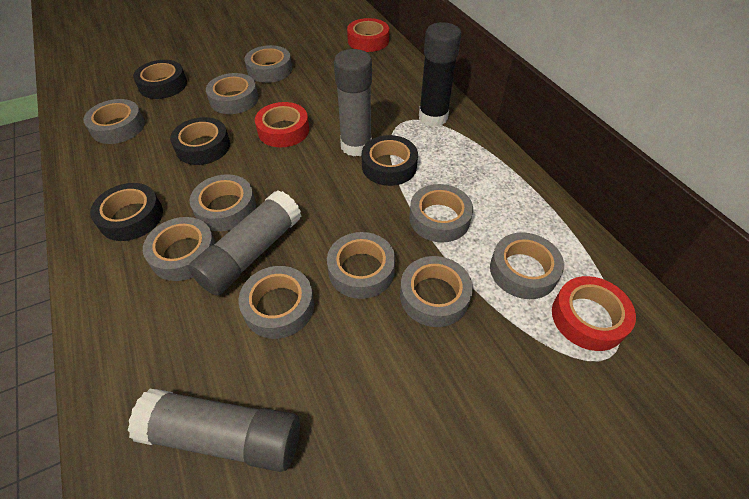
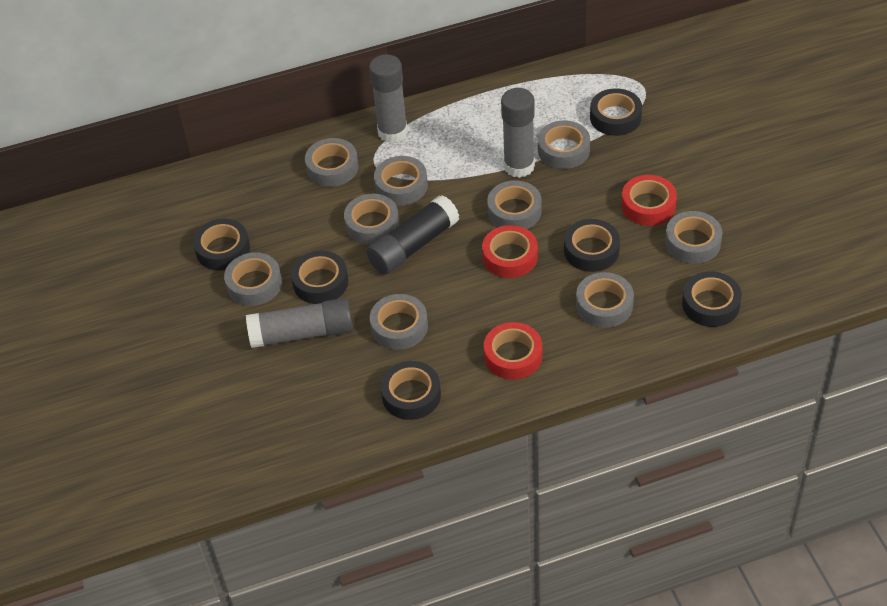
black tape: [90,183,163,241] [133,60,187,99] [170,117,230,165] [362,135,418,186] = 4 -> [193,219,250,270] [291,251,348,304] [380,361,441,420] [564,219,620,272] [590,88,642,136] [682,271,742,327] = 6
grey tape: [83,99,145,144] [143,217,216,281] [190,174,256,231] [206,73,258,114] [239,266,314,339] [244,45,292,83] [327,232,395,299] [400,256,473,327] [409,184,473,243] [490,232,564,299] = 10 -> [224,252,282,306] [305,138,358,187] [344,194,399,245] [370,294,428,350] [374,156,428,206] [487,180,542,229] [538,120,590,169] [576,272,634,328] [665,211,722,264] = 9

